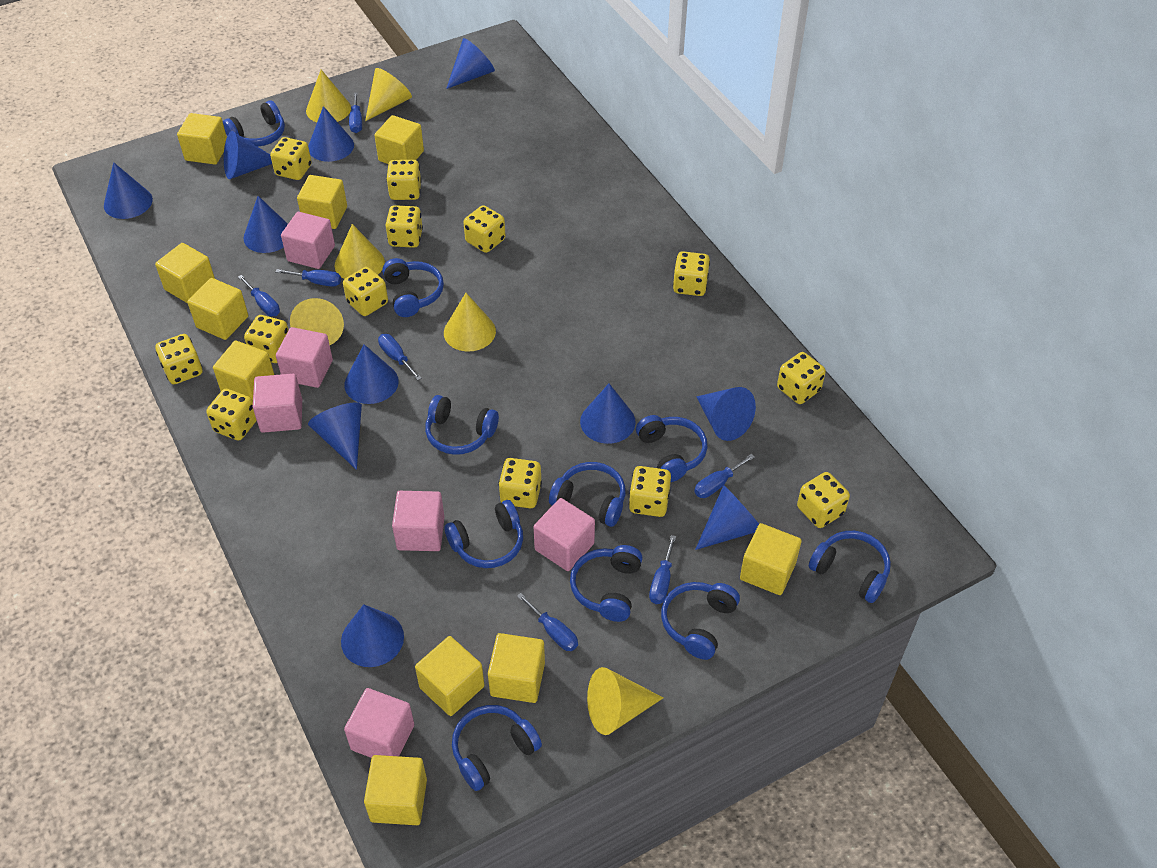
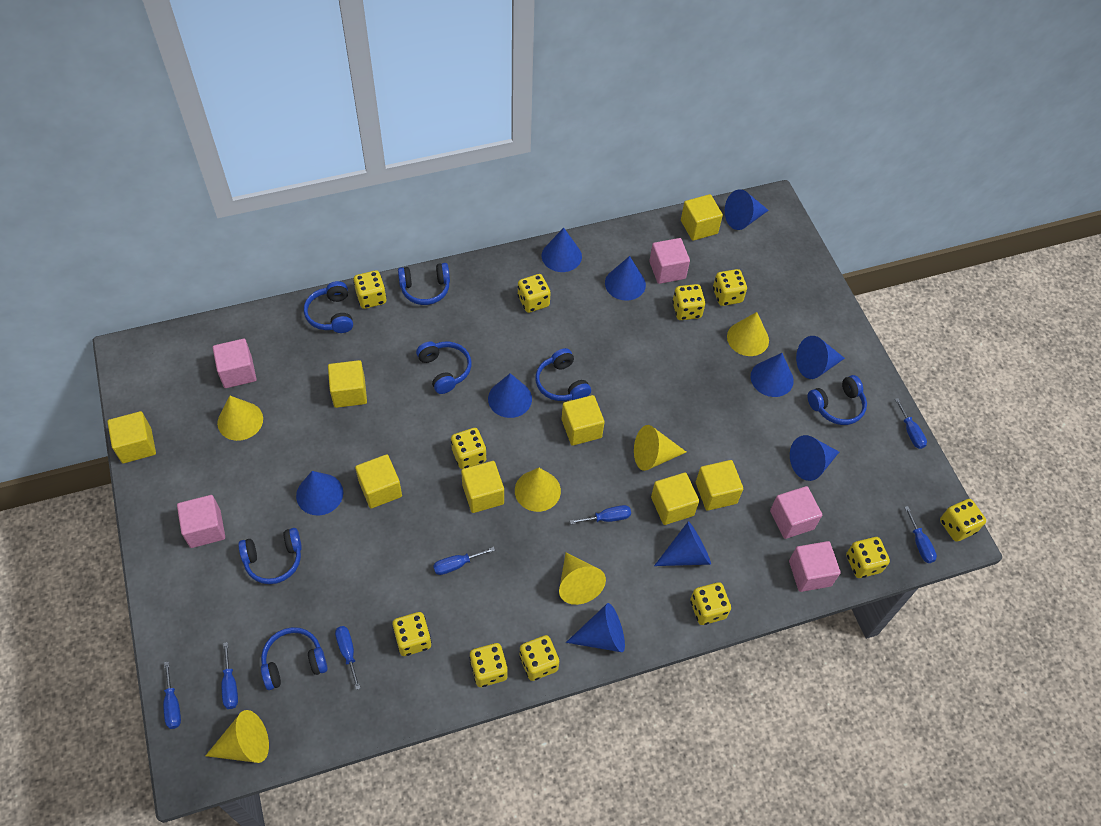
blue cone: [104,162,153,219] [224,131,272,179] [243,196,288,253] [308,106,354,162] [308,402,362,470] [341,604,404,667] [344,344,399,404] [446,38,495,89] [580,383,636,444] [695,485,759,550] [696,387,756,441] = 11 -> [296,471,343,515] [488,373,532,418] [542,228,582,272] [566,603,625,652] [605,256,646,301] [654,521,711,566] [725,189,769,230] [751,353,794,397] [790,435,839,481] [796,336,845,379] = 10
blue headphones: [223,100,285,147] [382,258,444,317] [425,395,499,455] [444,500,523,568] [452,705,542,791] [549,462,626,527] [570,545,643,622] [636,415,707,482] [661,582,740,660] [809,531,891,603] = 10 -> [238,528,302,584] [261,627,328,690] [304,281,353,333] [398,263,450,305] [416,341,472,394] [535,348,591,401] [807,375,867,425] = 7
pink cube: [253,374,302,433] [276,327,333,388] [281,212,335,269] [344,688,414,758] [392,491,445,551] [534,498,595,571] = 6 -> [177,495,225,548] [213,339,257,388] [649,238,690,284] [770,486,822,539] [789,541,841,592] = 5
yellow cube: [155,243,215,303] [177,113,227,164] [187,278,248,340] [213,341,274,400] [297,175,347,229] [364,755,427,825] [374,115,424,164] [415,636,484,716] [488,633,545,703] [740,523,802,595] = 10 -> [107,411,156,463] [328,360,367,408] [355,454,402,508] [461,461,504,513] [562,395,605,446] [651,473,699,525] [681,194,723,241] [696,460,743,511] = 8
yellow dice: [156,334,202,384] [206,389,257,440] [244,315,289,363] [270,137,312,180] [343,267,388,316] [386,160,421,200] [386,205,423,248] [463,205,506,253] [499,458,542,508] [629,466,671,517] [673,251,710,296] [777,352,826,404] [797,472,850,528] = 13 -> [353,270,387,309] [392,612,431,656] [451,428,486,469] [469,643,508,687] [518,274,551,313] [520,635,559,681] [672,284,705,320] [690,582,731,625] [713,269,747,306] [846,537,890,578] [940,499,986,542] = 11

